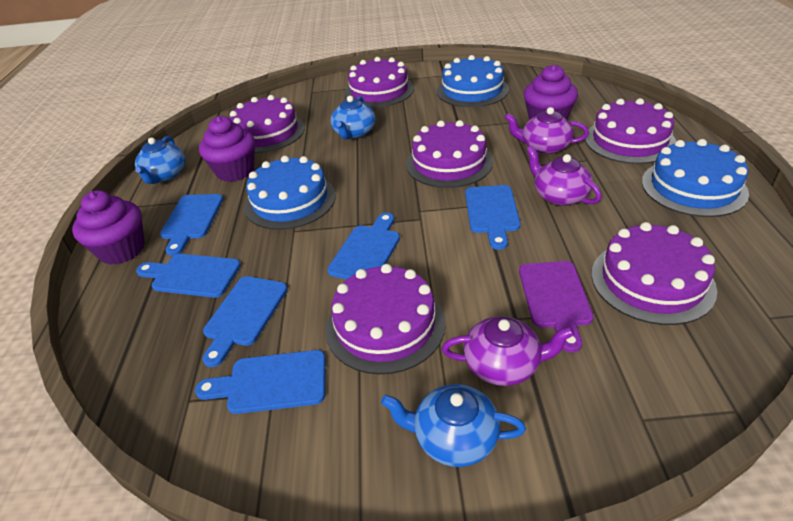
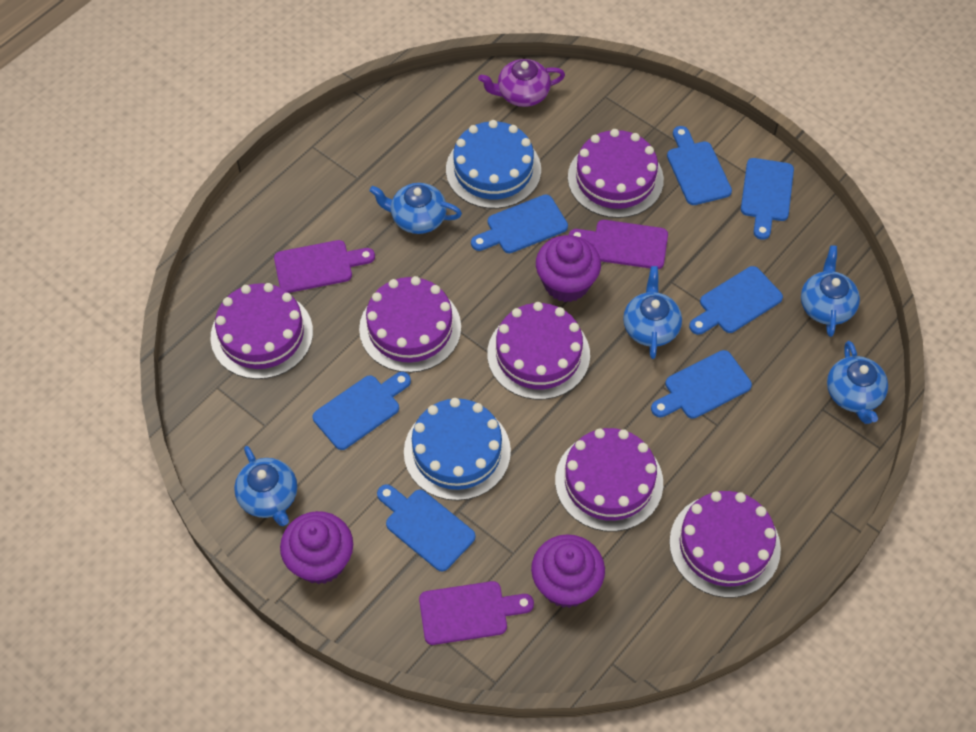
blue cake: [244,156,336,230] [437,55,509,107] [642,139,749,217] = 3 -> [404,398,511,501] [446,120,541,209] = 2
blue cutting board: [136,254,241,298] [160,194,223,256] [195,350,326,414] [202,276,288,367] [327,213,400,279] [465,185,520,250] = 6 -> [312,372,411,450] [377,484,476,572] [471,195,568,253] [651,350,752,419] [667,126,732,205] [689,266,783,335] [741,158,794,240] = 7
blue teapot: [135,136,185,184] [331,96,376,139] [381,384,526,467] = 3 -> [234,446,297,526] [369,183,462,234] [623,266,682,359] [801,245,860,337] [827,341,888,424] = 5
purple cutting board: [519,261,594,353] = 1 -> [274,240,375,293] [419,581,534,645] [569,220,668,269] = 3
purple teapot: [442,316,574,386] [505,107,589,154] [526,146,601,206] = 3 -> [478,59,565,107] = 1

